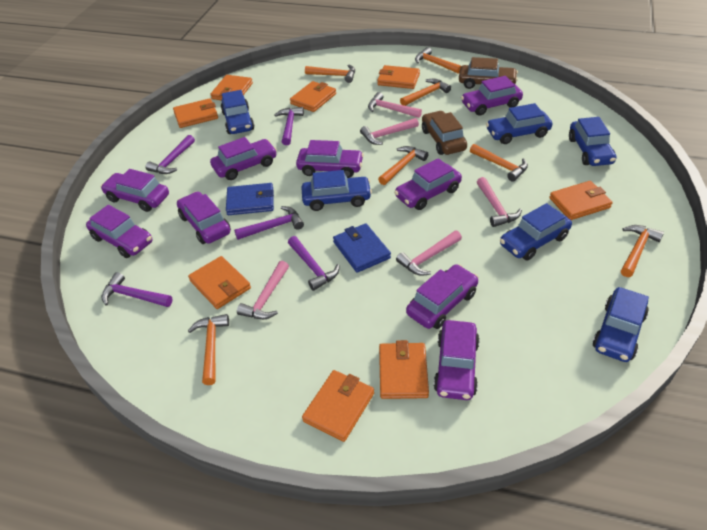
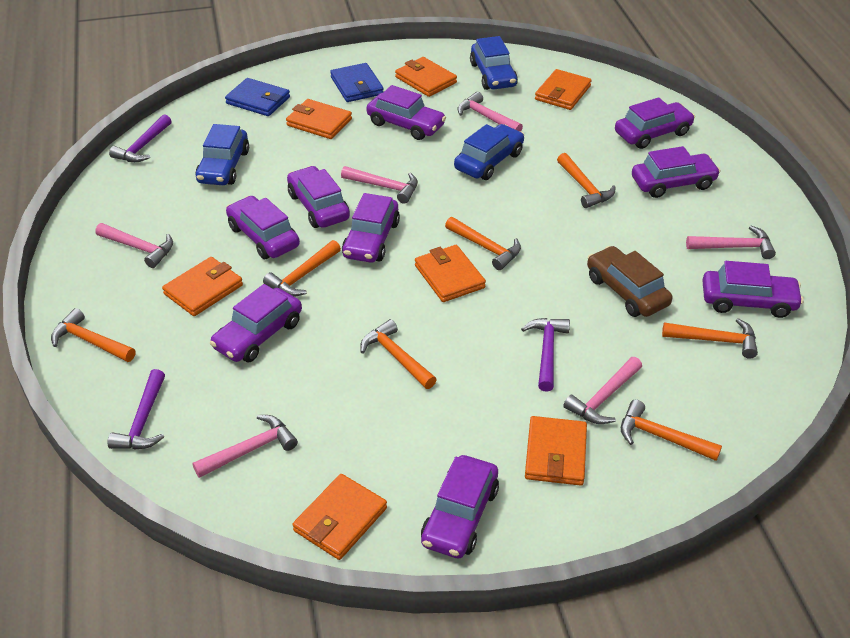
blue car: [221,90,254,134] [301,170,372,211] [486,103,552,144] [500,203,572,261] [569,117,616,166] [593,287,649,362] = 6 -> [195,124,249,185] [454,124,524,180] [470,36,518,90] = 3
brown car: [422,111,467,155] [459,57,518,89] = 2 -> [587,246,672,317] = 1
orange wallet: [173,98,218,128] [188,256,251,309] [210,75,253,100] [290,81,336,112] [302,370,374,442] [377,65,420,89] [379,340,429,399] [549,181,612,220] = 8 -> [162,257,243,316] [286,99,352,139] [292,474,387,560] [395,57,457,97] [415,245,486,302] [525,416,587,486] [535,69,592,110] = 7
pink hammer: [237,261,289,319] [360,118,419,145] [368,92,422,118] [396,231,462,276] [477,177,522,227] = 5 -> [95,223,173,268] [192,415,298,478] [341,166,418,204] [457,92,523,131] [563,357,642,424] [686,226,776,259] = 6
purple hammer: [101,272,173,307] [145,135,195,174] [234,206,304,240] [275,107,304,145] [288,236,340,291] = 5 -> [107,369,165,449] [109,114,172,162] [521,318,570,392] = 3

